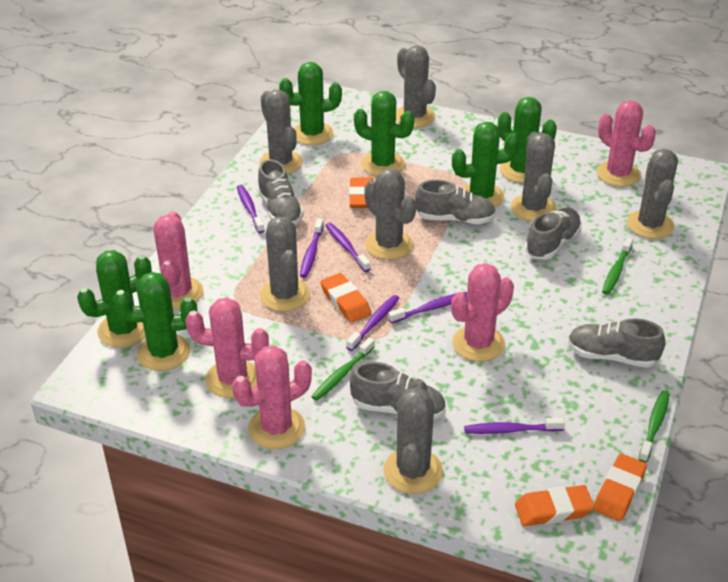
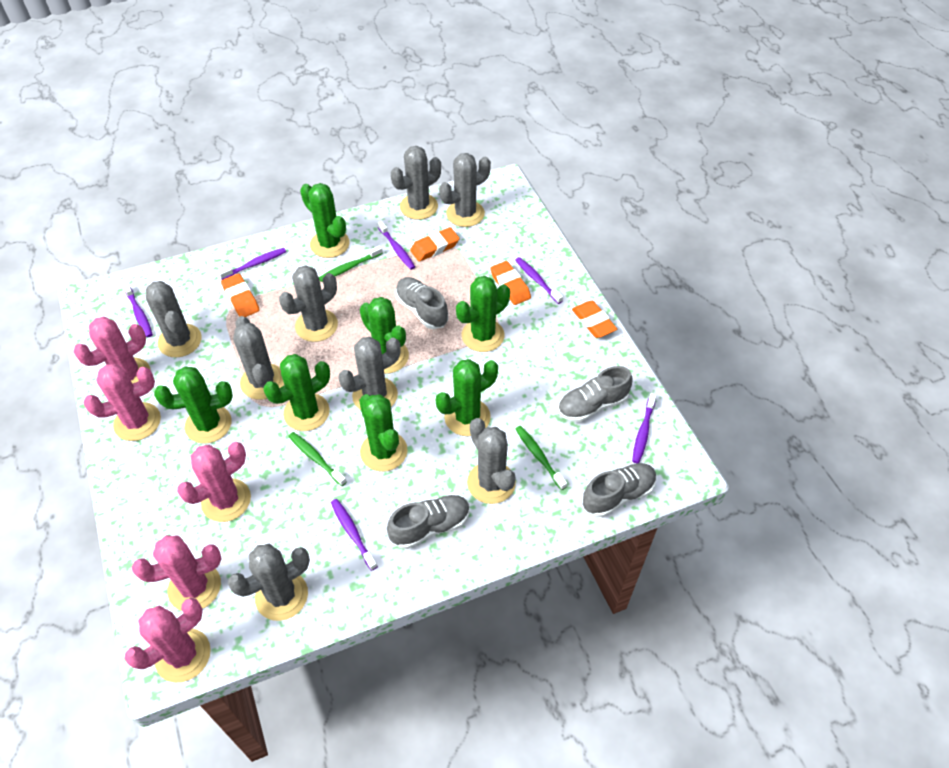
green cactus: [77,250,152,348] [113,272,197,371] [279,62,342,145] [354,91,414,176] [452,122,519,208] [498,97,557,183] = 6 -> [154,366,233,444] [263,354,330,431] [300,183,350,258] [359,394,408,472] [360,297,409,374] [436,359,498,436] [456,276,510,352] = 7
grey cactus: [259,90,303,174] [260,217,310,312] [364,168,416,260] [383,379,443,494] [396,45,436,127] [511,132,557,222] [627,149,678,239] = 7 -> [146,281,202,357] [228,544,310,621] [233,316,284,400] [279,265,338,342] [338,337,401,410] [391,146,441,220] [439,153,491,227] [467,418,516,504] = 8
grey shoe: [257,159,304,225] [350,362,446,420] [415,180,496,224] [525,208,582,260] [568,319,665,368] = 5 -> [387,495,470,549] [395,277,448,329] [558,366,633,422] [583,463,657,517] = 4

